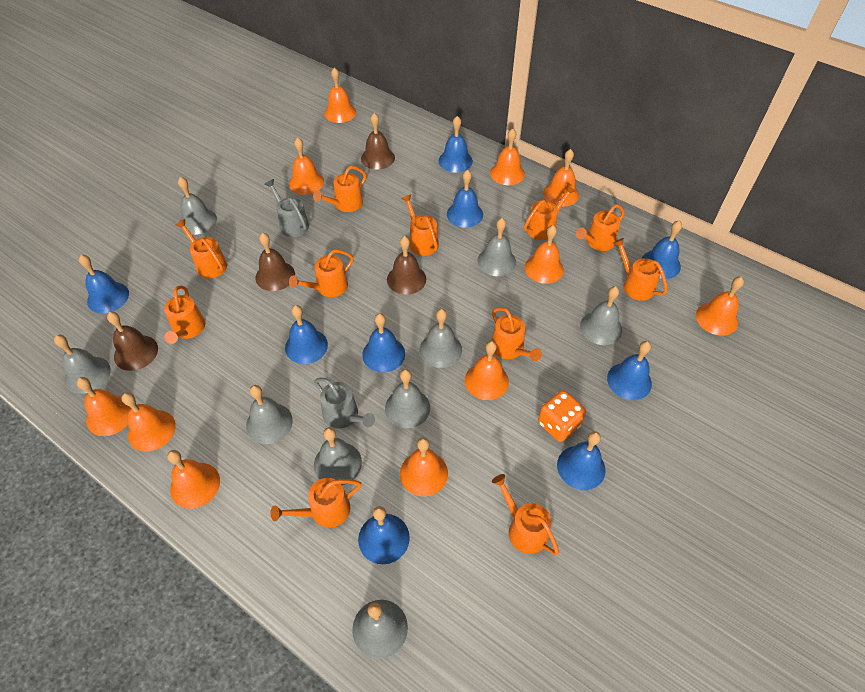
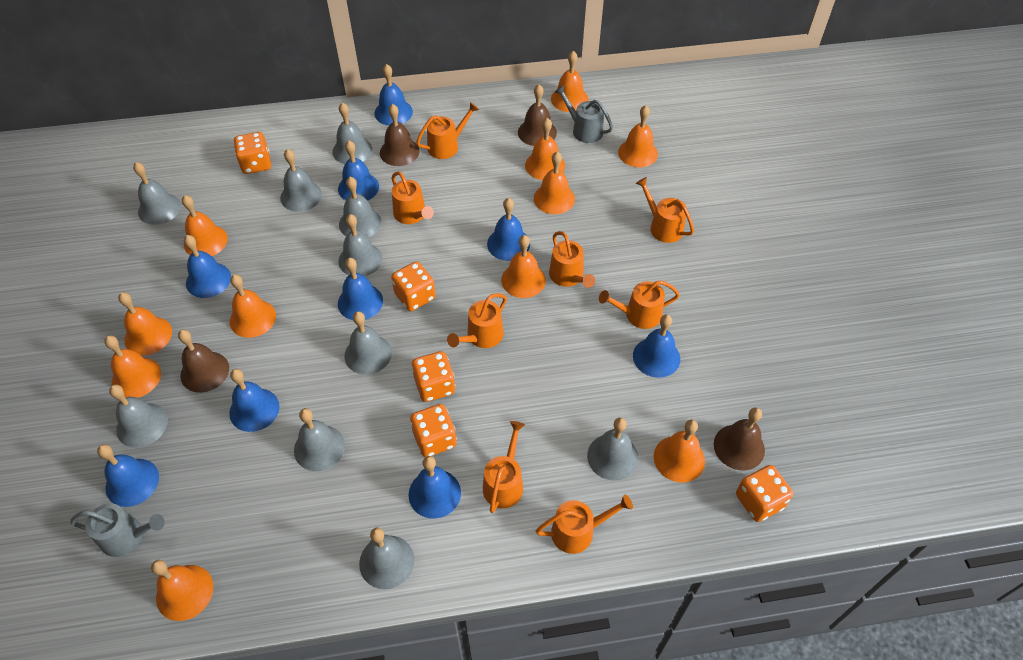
grey bell: [54,335,111,394] [178,177,217,235] [246,385,293,444] [314,427,362,485] [352,600,408,659] [385,369,430,428] [420,309,462,368] [477,218,516,276] [580,286,622,345] = 9 -> [109,385,168,448] [133,162,181,225] [280,149,322,212] [294,408,345,471] [332,102,372,164] [339,177,382,238] [339,214,382,276] [344,311,392,375] [359,528,414,589] [587,418,638,481] = 10
orange dice: [538,390,586,442] = 1 -> [234,132,271,174] [391,261,436,311] [410,404,456,457] [412,351,455,402] [736,465,793,522] = 5
orange watering can: [164,285,205,344] [176,219,227,278] [270,478,362,528] [289,249,354,297] [313,166,366,212] [401,194,439,256] [491,307,542,361] [492,474,559,555] [524,185,575,240] [576,204,625,251] [613,238,668,301] = 11 -> [391,171,434,224] [416,102,479,159] [447,293,507,348] [483,421,525,513] [536,494,633,554] [549,231,595,288] [599,280,680,329] [636,177,694,243] = 8

